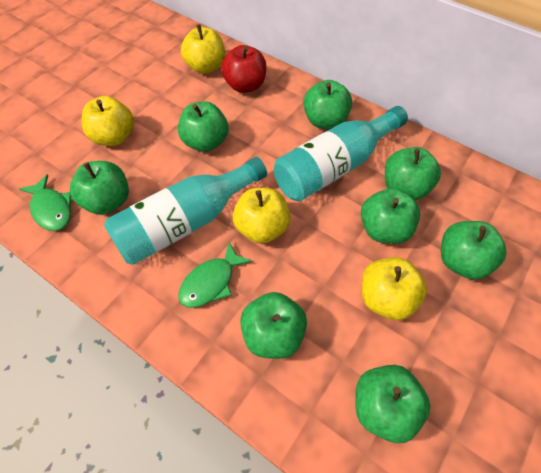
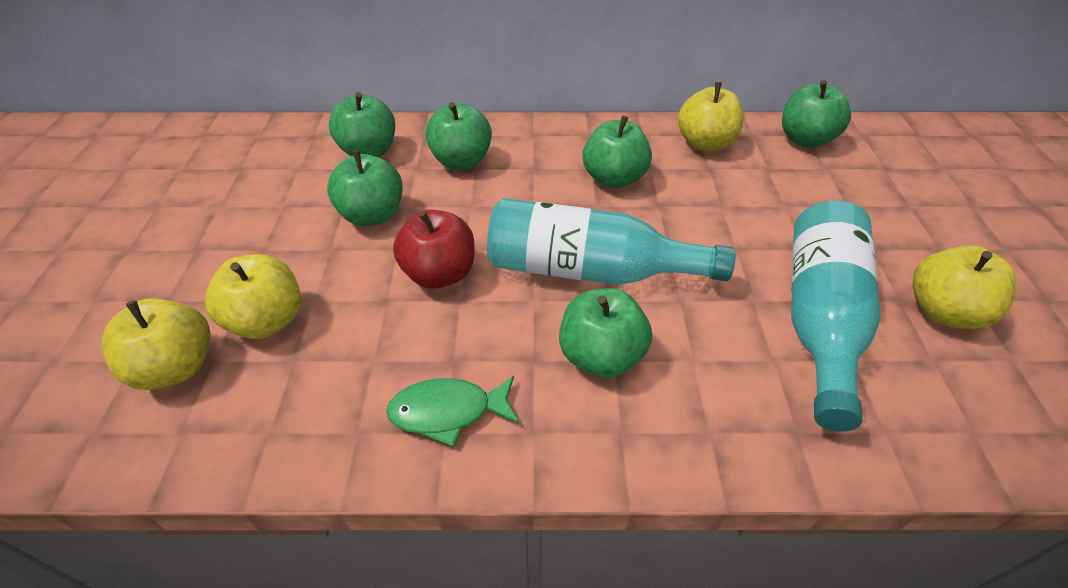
green apple: [70,161,129,215] [178,101,229,152] [240,292,307,359] [303,80,352,129] [355,365,430,443] [361,188,420,244] [385,147,441,200] [441,221,507,280] = 8 -> [327,150,403,226] [329,92,395,157] [425,102,492,169] [559,288,652,378] [583,116,652,188] [782,80,851,148] = 6
green fish: [19,174,71,231] [178,242,253,308] = 2 -> [386,376,519,447] = 1

